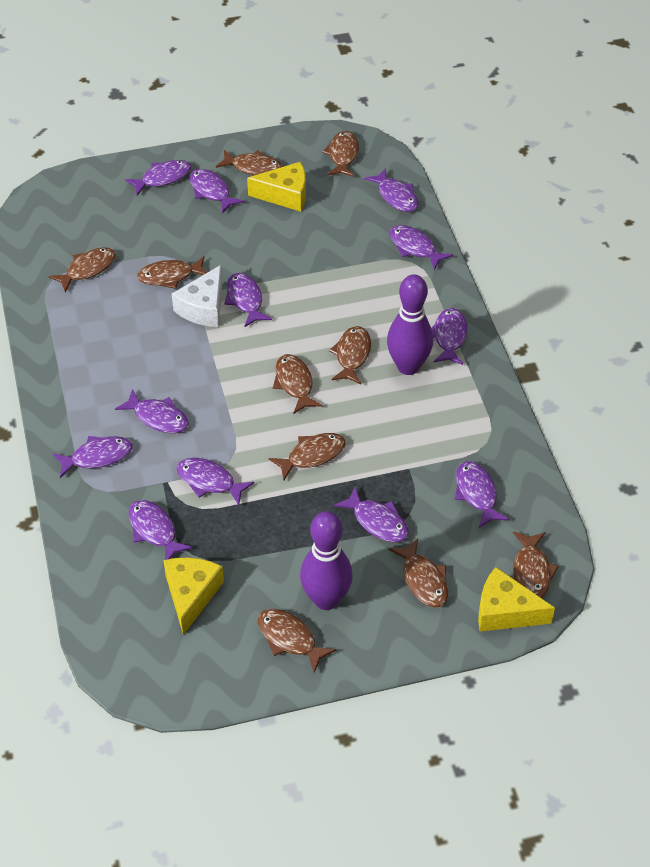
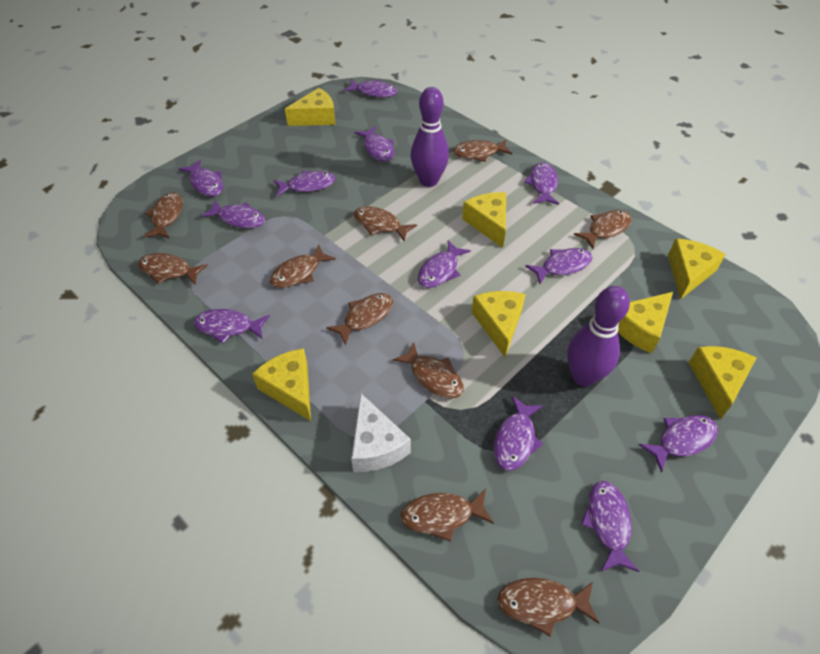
yellow cheese: [163,557,224,635] [247,162,306,212] [478,567,555,631] = 3 -> [252,348,311,421] [285,88,336,126] [462,192,506,248] [471,291,526,357] [618,292,673,353] [668,239,726,299] [689,346,757,420] = 7

